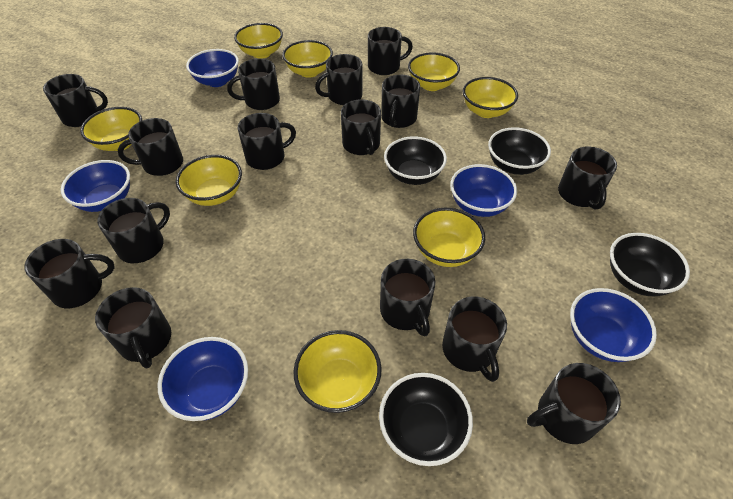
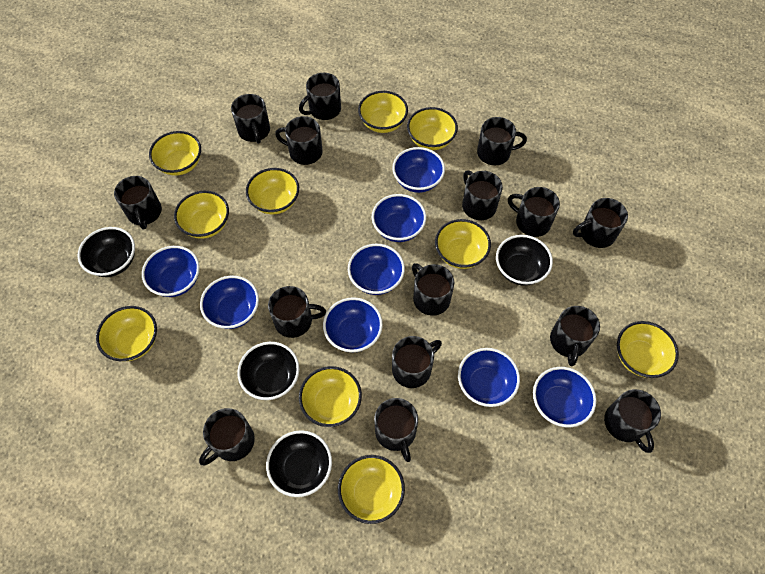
blue bowl: [60,160,130,212] [158,337,248,421] [186,49,239,87] [450,164,517,217] [570,288,657,362] = 5 -> [142,246,200,297] [200,276,259,329] [323,297,383,353] [348,244,405,295] [372,194,426,242] [392,147,445,193] [458,348,520,407] [533,367,596,428] = 8
yellow bowl: [80,107,142,151] [176,155,242,206] [234,23,283,59] [282,40,333,78] [293,330,382,413] [408,52,460,91] [413,208,485,267] [463,77,518,118] = 8 -> [96,306,157,361] [149,131,201,176] [174,190,229,239] [246,168,299,214] [299,366,362,427] [338,455,405,524] [358,91,408,133] [407,107,458,150] [435,219,491,269] [617,321,679,378] = 10

